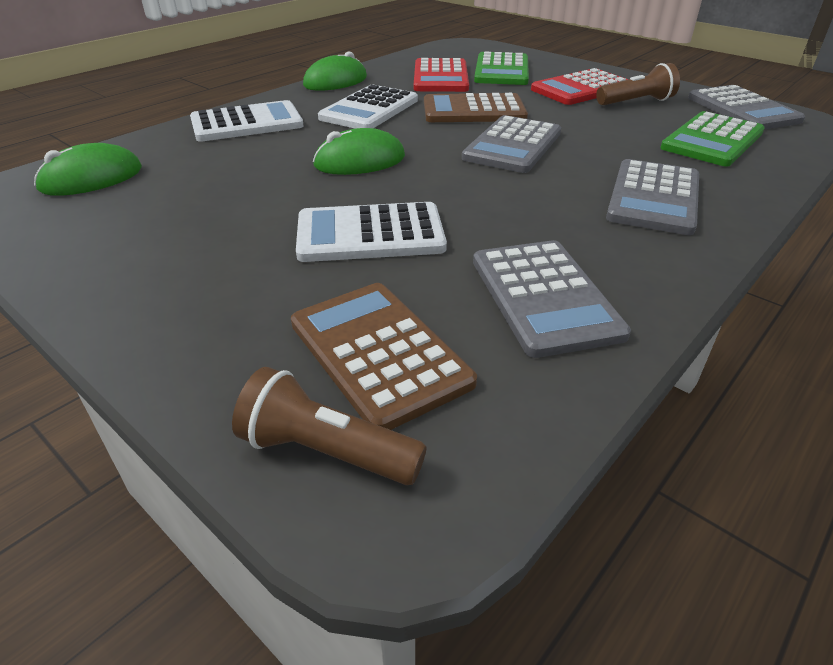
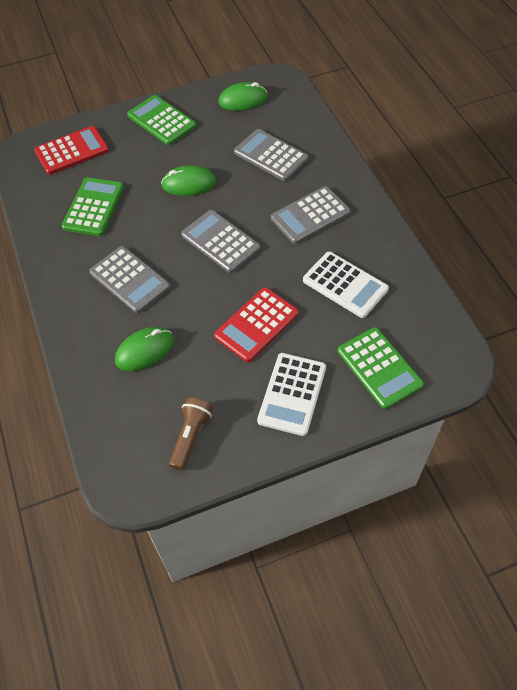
brown calculator: [291,283,477,430] [424,93,528,122] = 2 -> none = 0
brown flashlight: [232,367,427,485] [596,63,680,105] = 2 -> [169,397,213,471] = 1
green calculator: [474,51,529,85] [660,111,765,167] = 2 -> [61,177,124,236] [127,95,196,145] [338,327,424,409] = 3
white calculator: [190,100,304,142] [296,202,447,262] [318,85,418,129] = 3 -> [257,353,326,436] [303,252,389,318] = 2

